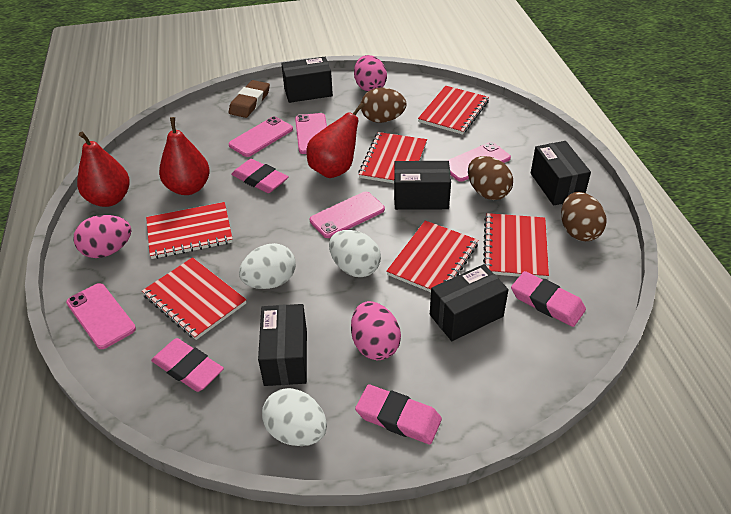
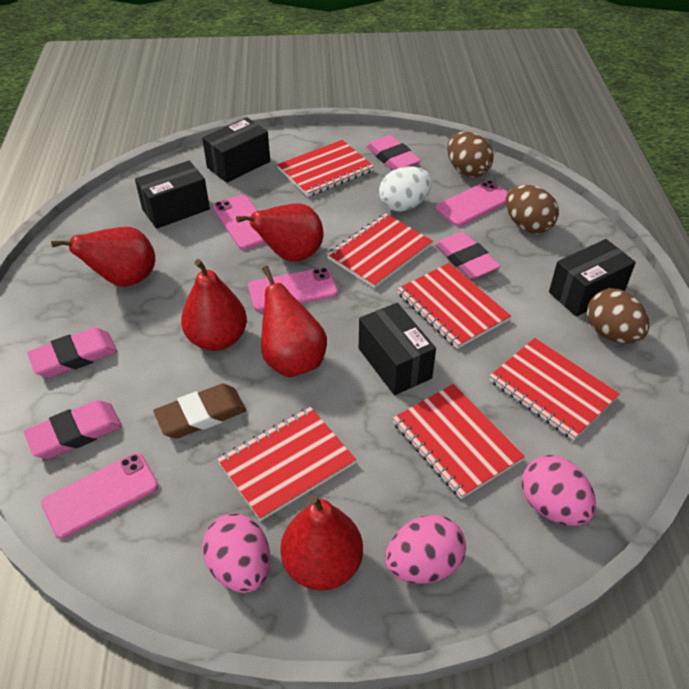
black box: [258,304,307,386] [281,57,333,103] [394,161,451,210] [430,264,509,341] [531,141,591,205] = 5 -> [135,160,210,229] [202,117,270,183] [359,303,436,395] [549,239,636,317] = 4
pink phone: [66,283,136,349] [229,116,293,157] [295,113,327,154] [310,191,385,238] [447,142,511,182] = 5 -> [41,453,158,539] [213,195,266,250] [248,268,338,311] [436,180,508,226] = 4
red pear: [77,132,130,207] [159,117,210,195] [307,102,365,178] = 3 -> [51,227,155,287] [181,259,247,351] [236,203,324,262] [261,266,327,377] [281,495,363,591] = 5
white egg: [239,243,296,289] [262,388,327,446] [329,230,381,277] = 3 -> [379,166,432,212] = 1

